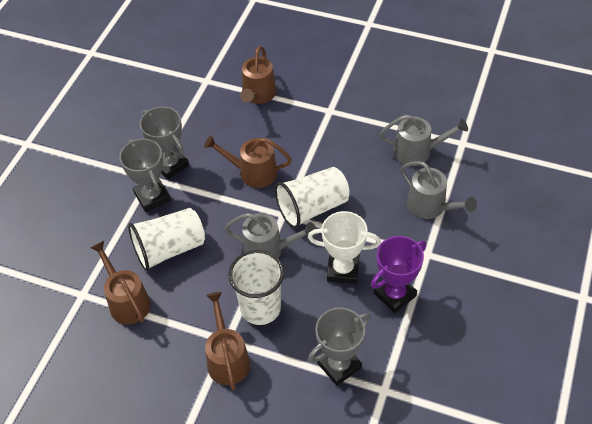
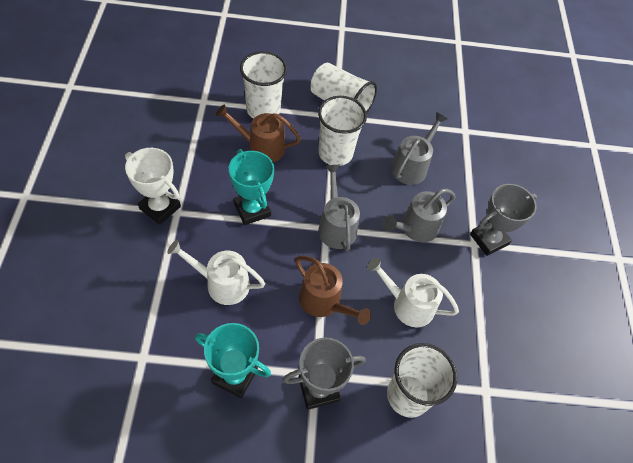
brown watering can: [90,241,151,324] [204,135,292,188] [205,292,250,390] [240,46,277,104] = 4 -> [216,104,301,162] [295,256,371,325] = 2
grey trophy: [119,139,171,212] [140,107,189,180] [308,307,371,386] = 3 -> [283,338,366,410] [470,184,537,256] = 2
purple trophy: [371,236,426,313] = 1 -> none = 0
turquoise trophy: none = 0 -> [195,323,271,398] [229,149,274,225] = 2
white cup: [128,208,205,271] [229,250,284,325] [275,167,350,229] = 3 -> [240,51,287,119] [311,63,377,113] [318,96,367,166] [387,343,457,418] = 4
white watering can: none = 0 -> [167,240,265,305] [367,257,459,328] = 2

